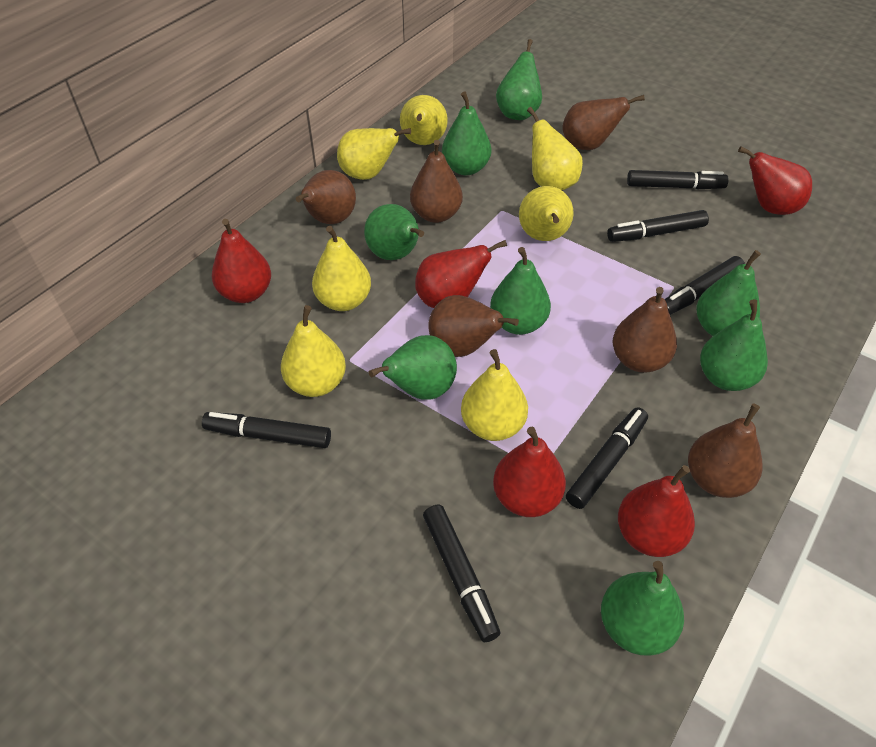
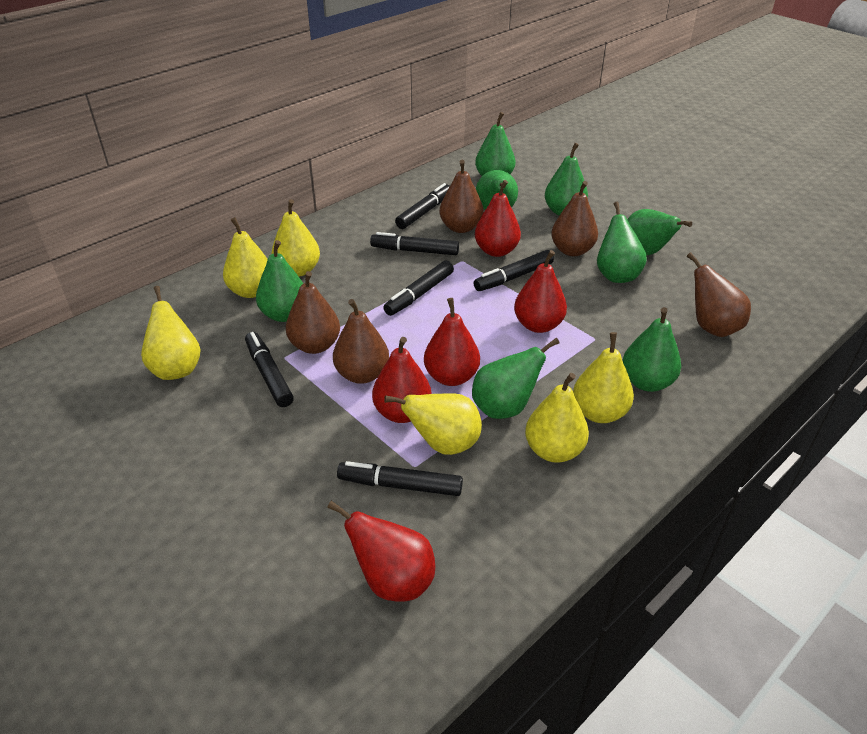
brown pear: [296,170,356,224] [410,140,463,223] [429,295,519,357] [562,95,645,150] [613,287,677,373] [688,404,763,498] = 6 -> [286,271,340,354] [333,299,389,384] [439,160,483,233] [551,181,598,256] [687,252,751,337] = 5
yellow pear: [281,305,346,397] [312,226,371,311] [337,128,411,180] [400,95,448,145] [461,349,528,441] [519,186,574,241] [527,107,583,190] = 7 -> [141,286,201,380] [223,217,268,298] [271,199,320,277] [384,393,482,455] [525,373,589,463] [573,332,634,423] = 6

